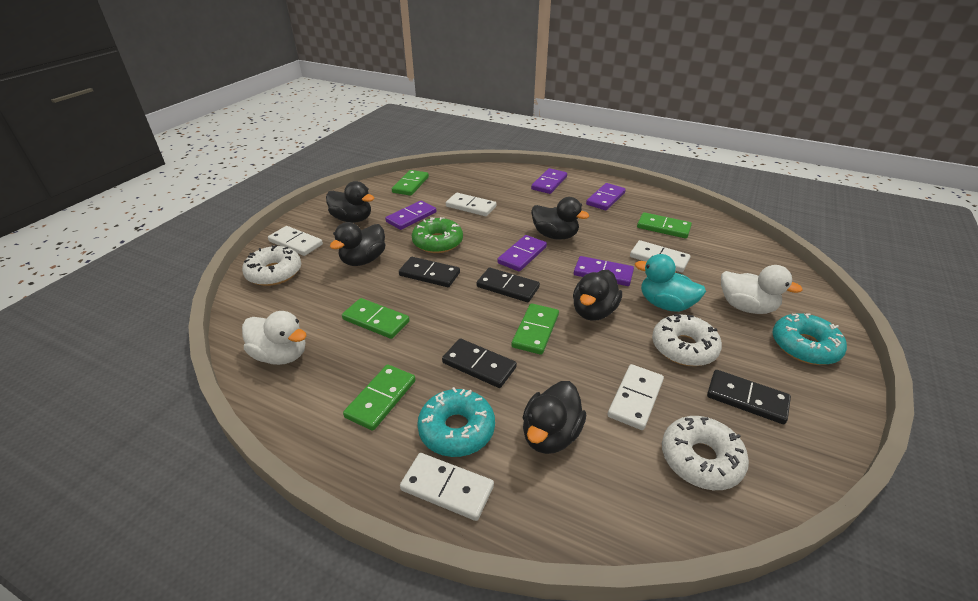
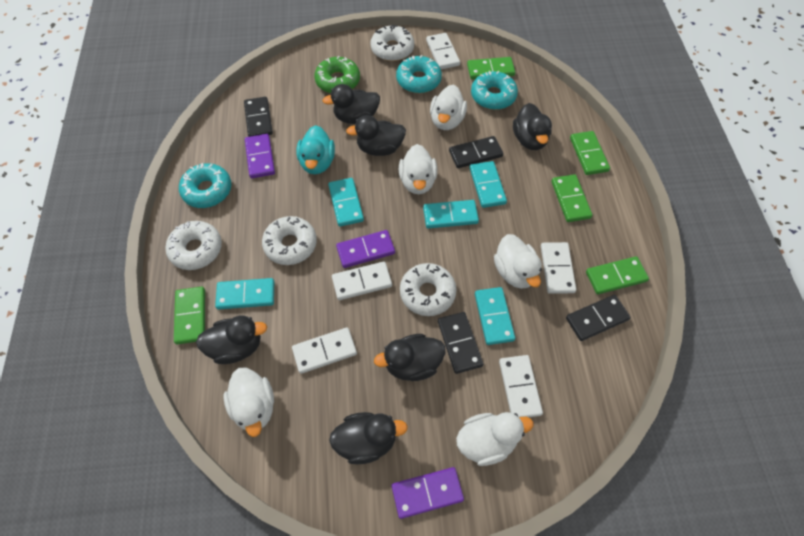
black duck: [326,181,374,223] [330,222,385,266] [523,381,586,454] [531,197,589,240] [573,270,622,321] = 5 -> [196,316,267,364] [323,84,380,124] [329,412,408,464] [346,115,406,156] [374,334,445,381] [513,103,552,150] = 6
purple domino: [385,200,436,230] [497,235,547,271] [531,168,567,194] [574,256,634,286] [586,183,626,210] = 5 -> [245,134,275,178] [336,230,395,268] [392,467,464,519] = 3
turquoise domino: none = 0 -> [215,278,274,310] [328,178,364,226] [423,200,479,228] [470,161,507,208] [475,287,515,345] = 5
turquoise donut: [417,387,495,457] [773,313,847,365] = 2 -> [179,163,231,208] [396,55,442,93] [471,71,518,110] = 3
white donut: [242,245,301,286] [652,314,722,366] [662,416,749,490] = 3 -> [165,221,222,270] [262,216,317,265] [370,25,414,61] [400,263,457,316] = 4
white duck: [242,311,307,365] [721,265,803,314] = 2 -> [224,368,274,437] [399,144,437,194] [430,85,467,130] [456,412,534,466] [494,234,542,289] = 5

